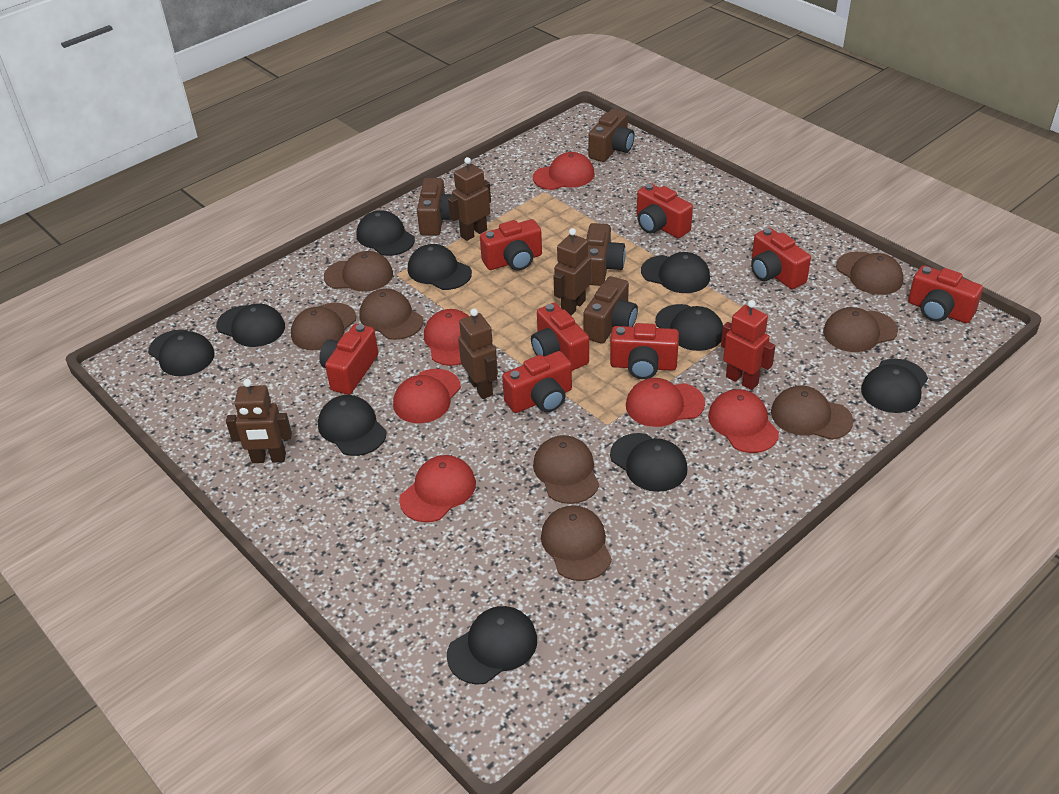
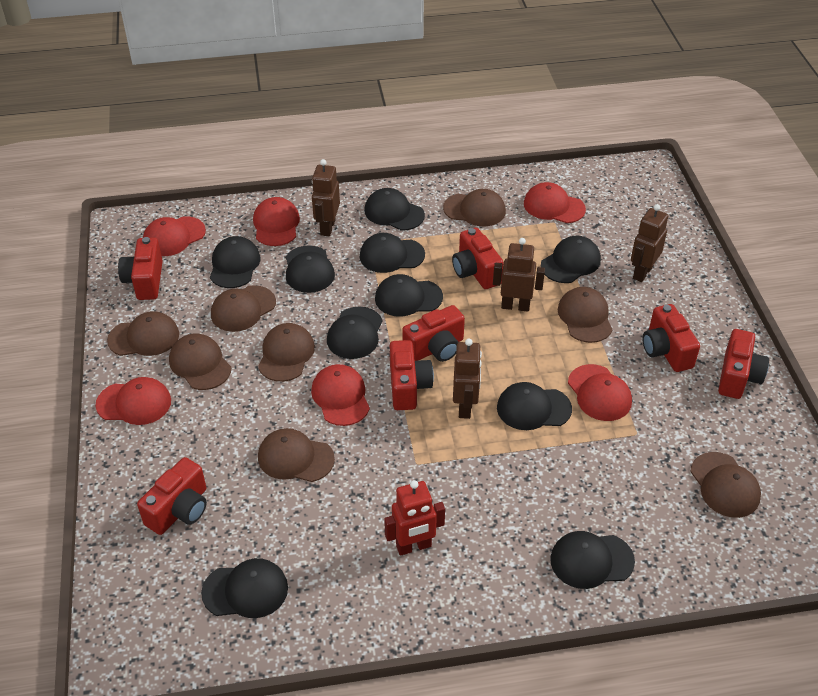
brown camera: [417,178,452,236] [583,276,638,343] [586,223,626,286] [589,109,635,162] = 4 -> none = 0
red camera: [319,324,378,395] [480,219,542,271] [502,351,572,413] [531,303,589,370] [610,323,679,379] [637,183,693,238] [751,228,811,289] [908,265,983,323] = 8 -> [118,237,163,300] [137,457,207,535] [390,340,434,410] [402,305,465,362] [452,227,504,289] [643,304,700,372] [718,329,769,399] = 7

